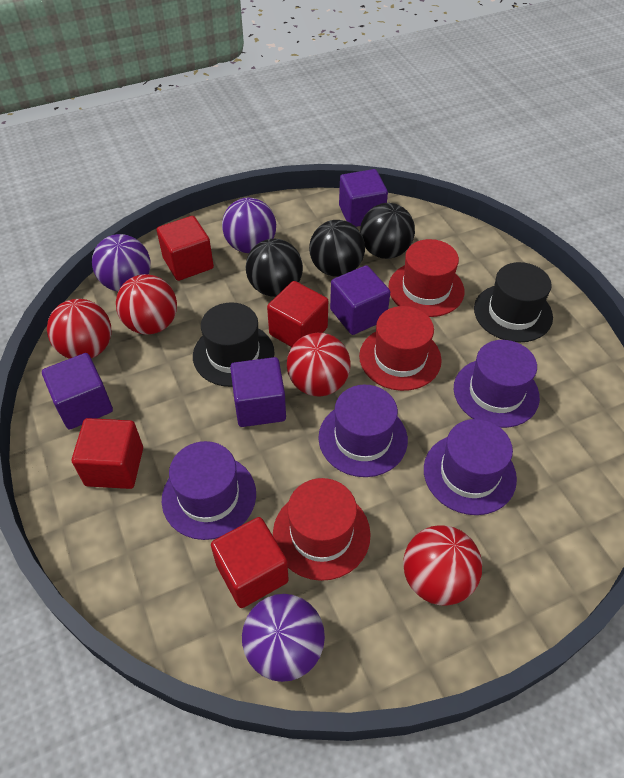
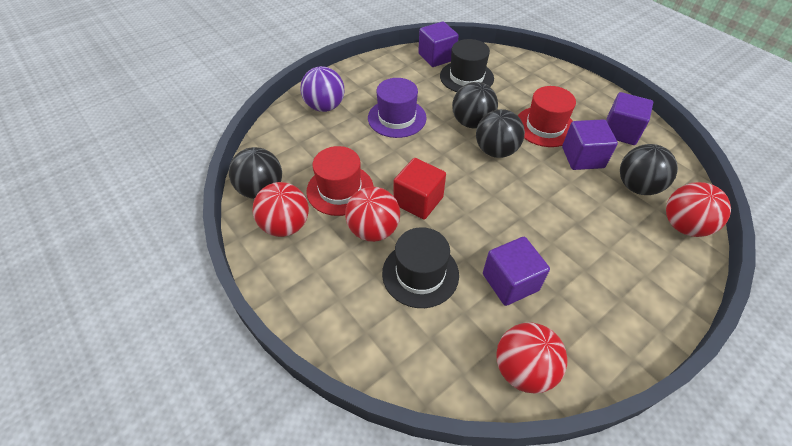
black ball: [245,239,303,297] [309,220,365,277] [360,203,415,259] = 3 -> [229,147,282,199] [452,82,498,128] [476,109,525,158] [620,144,678,195] = 4
purple ball: [92,234,151,291] [222,198,276,253] [242,594,325,682] = 3 -> [300,66,344,112] = 1
purple hat: [162,441,256,540] [318,385,408,477] [424,419,517,515] [454,340,540,428] = 4 -> [368,78,427,138] = 1
red cube: [72,418,143,489] [157,216,214,281] [211,517,289,608] [267,281,328,347] = 4 -> [394,158,446,220] = 1
red hat: [273,478,371,581] [359,306,442,391] [388,239,465,317] = 3 -> [306,146,374,216] [518,86,576,147] = 2

